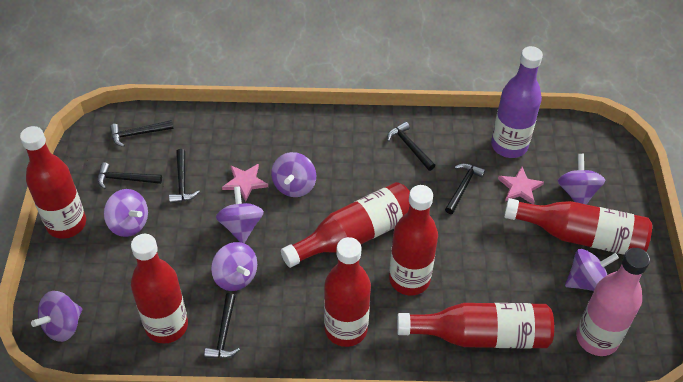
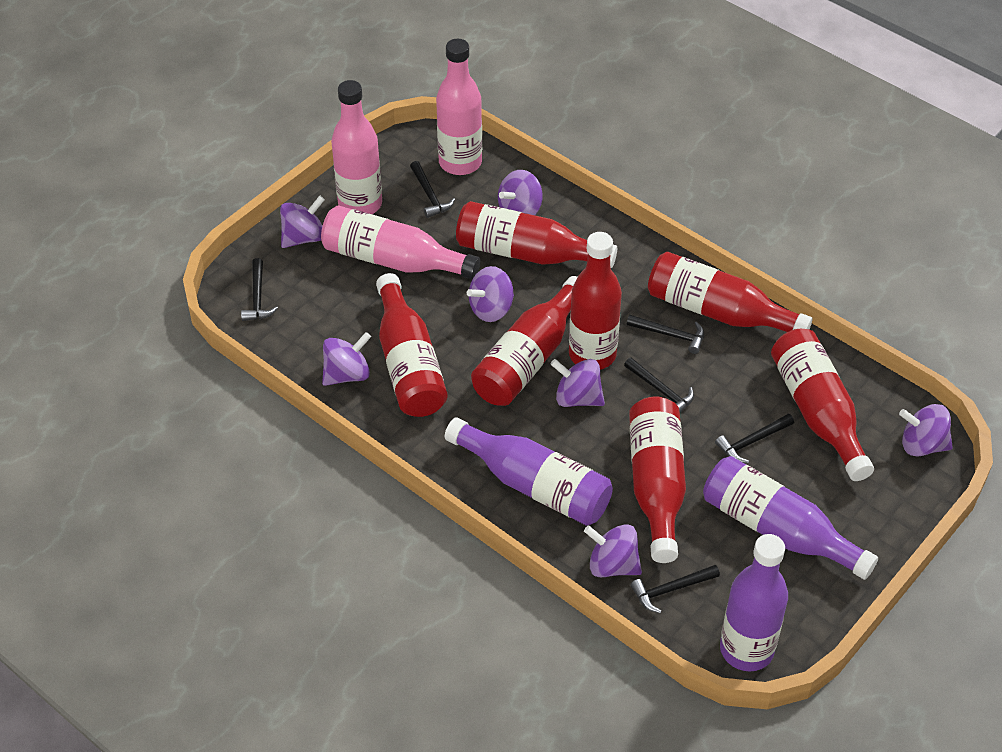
pink bottle: [576,248,650,356] = 1 -> [321,205,480,279] [331,80,382,214] [436,39,482,175] = 3
pink star: [222,164,268,201] [498,167,544,204] = 2 -> none = 0
purple bottle: [491,46,543,158] = 1 -> [445,417,613,526] [703,456,878,580] [720,534,788,671] = 3

